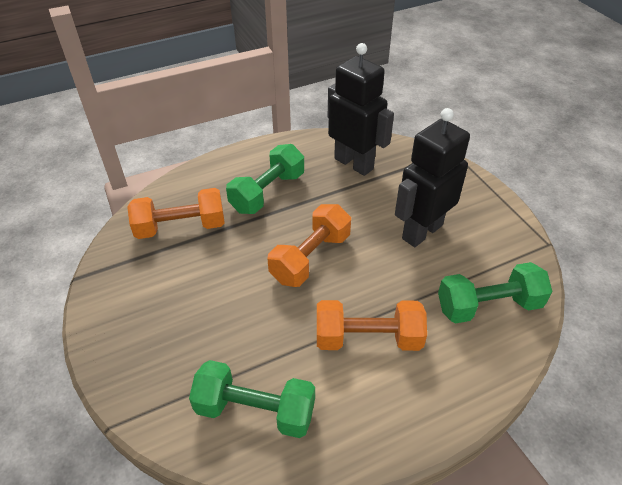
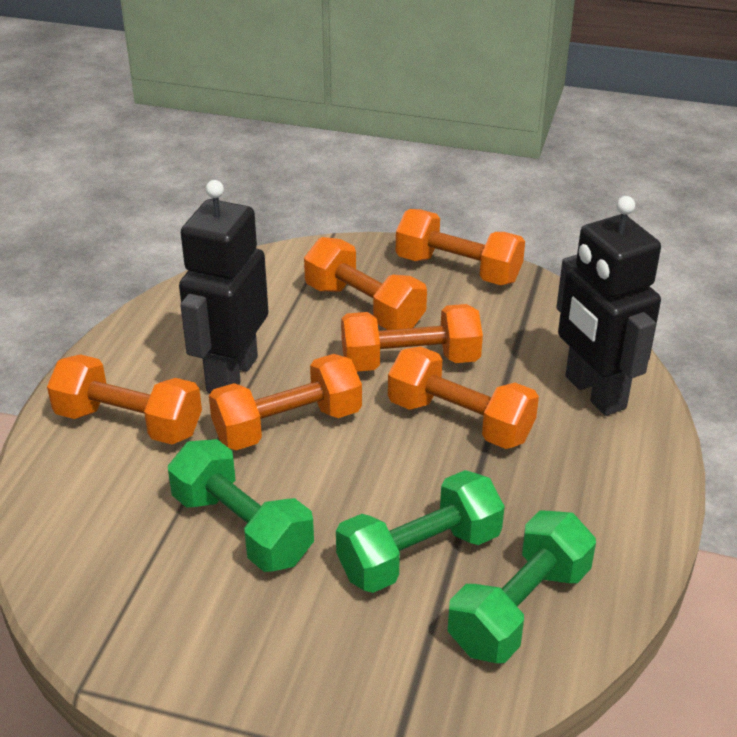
orange dumbbell: [127,188,225,239] [268,204,351,287] [317,300,427,351] = 3 -> [47,354,202,445] [209,354,362,450] [304,237,427,330] [341,304,483,372] [388,346,539,449] [396,209,525,285] = 6

